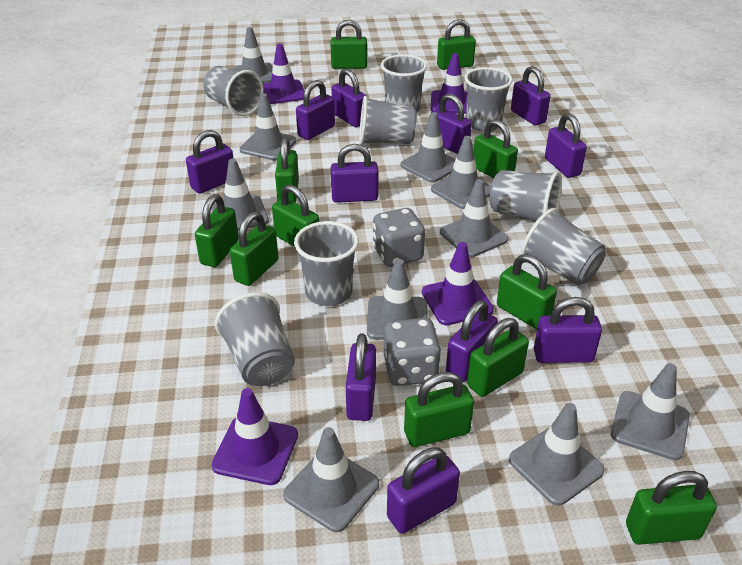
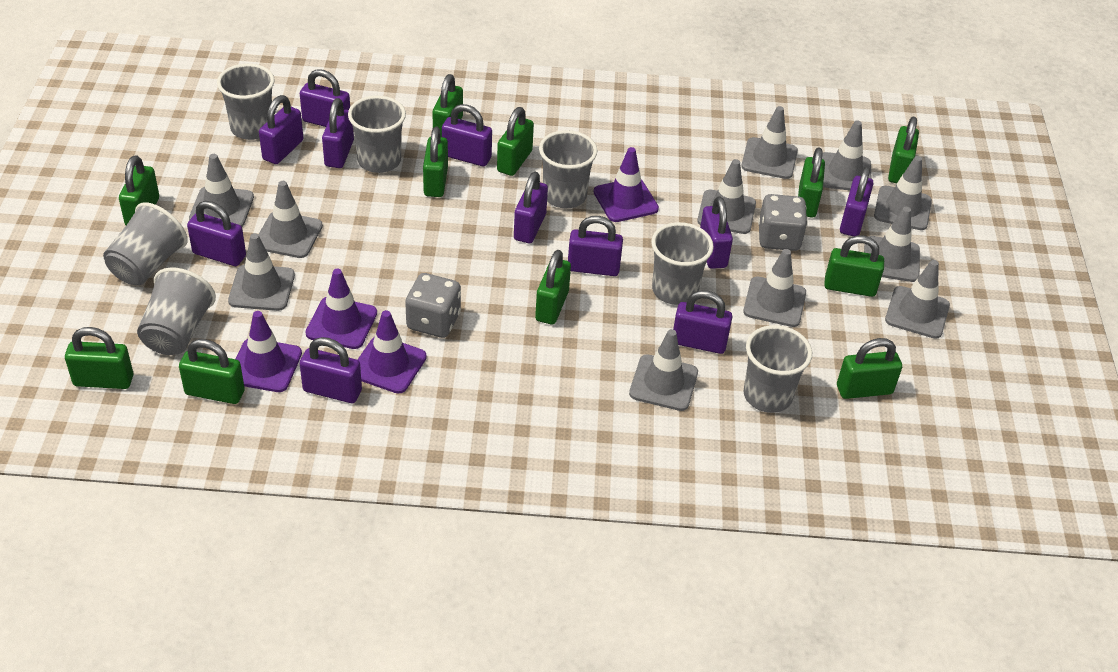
grey cup: [204,66,264,116] [215,292,295,386] [294,221,359,306] [359,96,417,145] [381,54,427,112] [464,67,513,131] [490,170,562,221] [521,208,606,285] = 8 -> [103,202,188,285] [137,267,216,355] [217,64,275,140] [348,96,406,173] [539,130,597,208] [651,222,714,305] [743,325,812,413] = 7
grey traffic cone: [211,159,269,230] [233,27,273,83] [240,93,297,161] [283,427,379,532] [367,259,428,340] [400,112,456,183] [431,136,491,209] [440,179,508,257] [509,403,605,506] [611,363,690,460] = 10 -> [189,154,254,227] [228,233,295,311] [258,181,323,258] [629,329,698,411] [697,159,756,234] [741,106,798,179] [743,249,806,327] [822,120,872,190] [864,207,920,282] [874,156,932,230] [885,260,950,339] = 11

